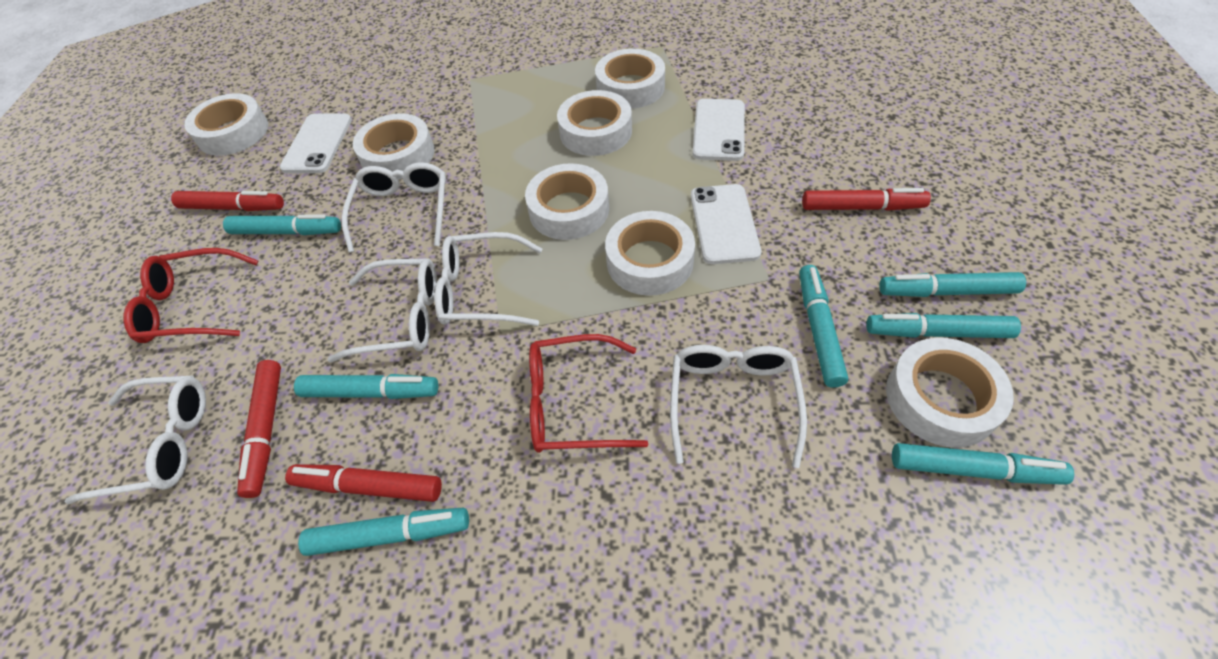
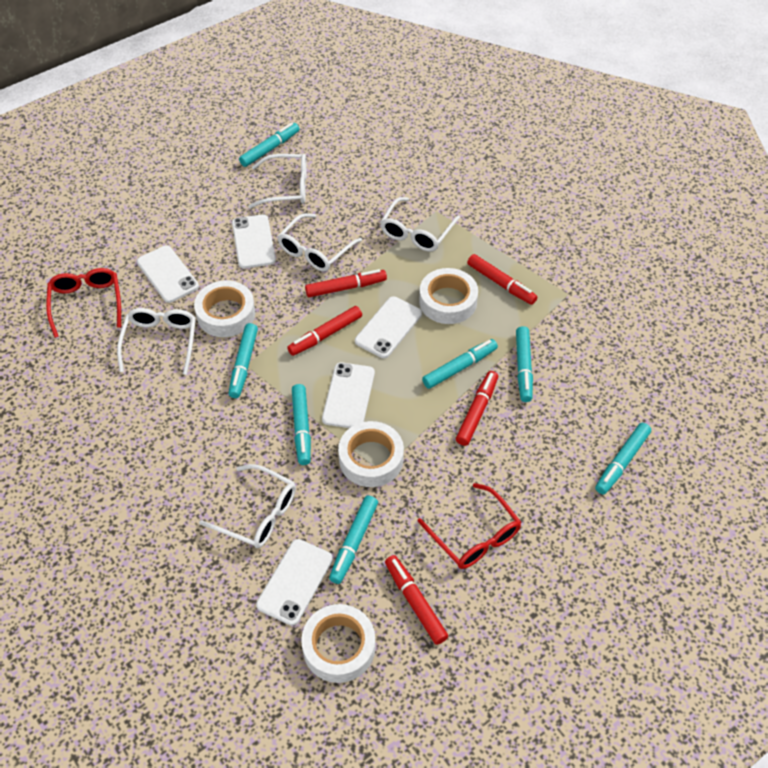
red marker: [171,191,284,211] [237,360,281,498] [285,464,442,502] [802,188,931,211] = 4 -> [287,306,362,356] [305,269,387,297] [385,555,448,645] [456,371,498,446] [467,254,538,305] = 5
white phone: [280,113,352,173] [691,184,762,264] [693,99,745,161] = 3 -> [137,246,199,303] [232,214,276,268] [256,539,333,626] [322,362,375,428] [355,296,422,358] = 5
white tape: [184,93,268,156] [353,113,435,179] [525,163,609,240] [557,90,632,156] [595,49,665,109] [605,211,695,296] [886,338,1014,448] = 7 -> [194,280,255,337] [301,604,375,683] [338,421,404,487] [419,268,478,324] = 4

